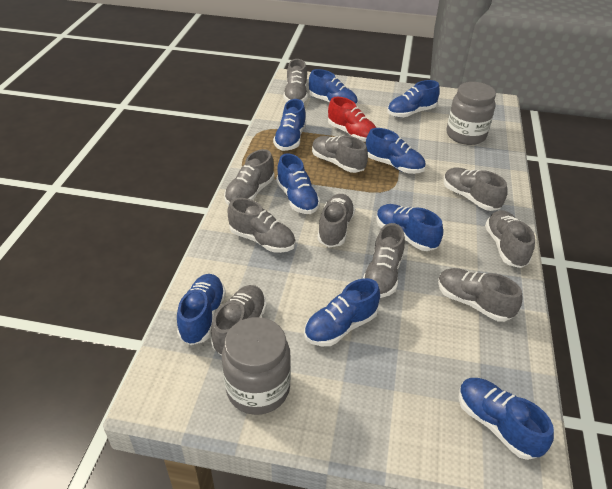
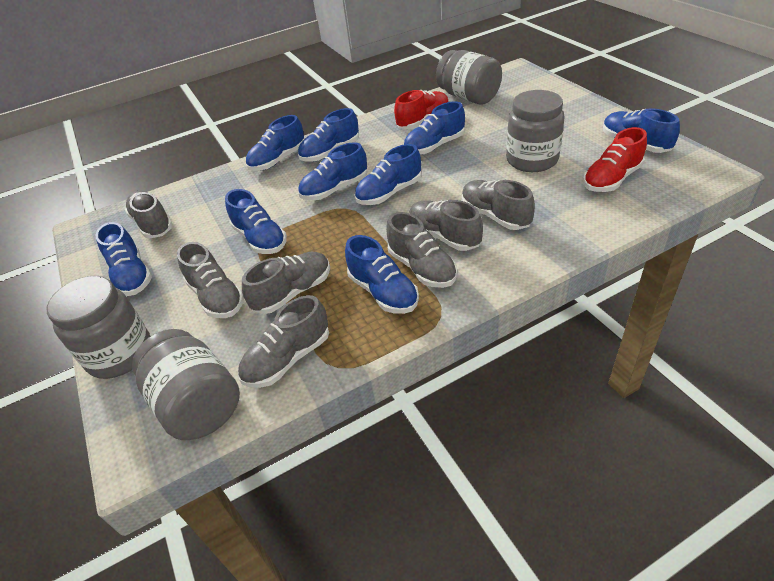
grey jar: [222,317,291,415] [447,82,496,145] = 2 -> [47,276,150,379] [132,329,240,440] [436,50,502,104] [506,90,565,172] = 4
grey shoe: [211,285,267,356] [224,149,275,205] [227,198,295,253] [283,59,308,102] [312,136,368,173] [317,194,355,247] [363,223,405,298] [438,268,522,322] [444,168,507,211] [485,210,535,268] = 10 -> [125,191,173,238] [177,242,244,318] [238,295,329,388] [242,252,330,314] [386,212,457,288] [410,200,483,251] [462,180,535,230] = 7
red shoe: [328,97,376,142] = 1 -> [394,90,449,129] [583,127,647,192] = 2

